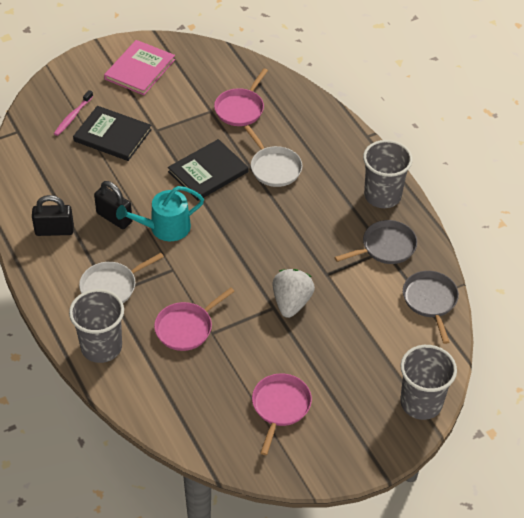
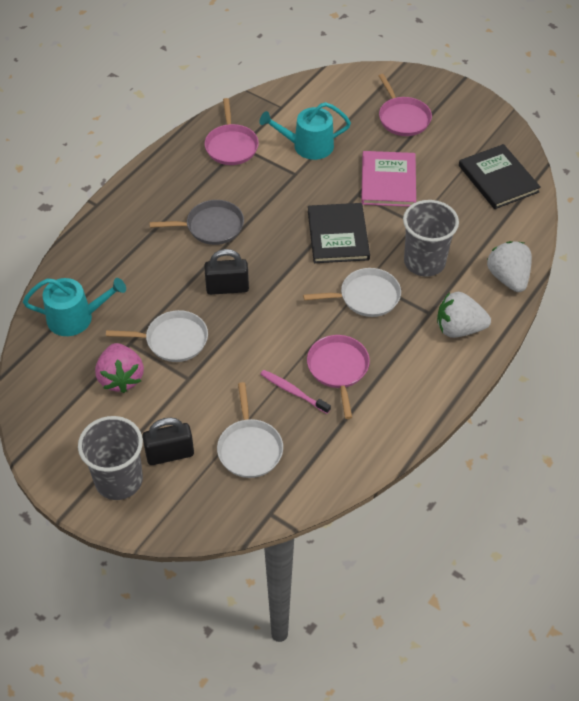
grey cup: [69,289,124,363] [363,140,413,208] [400,345,457,420] = 3 -> [78,416,143,500] [403,200,459,277] = 2
grey pan: [335,220,417,264] [403,271,459,344] = 2 -> [150,200,244,245] = 1
pink strawberry: none = 0 -> [95,343,144,393] = 1
turquoise watering can: [116,186,204,241] = 1 -> [23,278,126,336] [259,102,351,160] = 2
white pan: [79,253,164,303] [244,125,302,187] = 2 -> [106,310,208,362] [217,382,283,478] [303,268,401,317] = 3
white strawberry: [272,269,315,318] = 1 -> [437,292,491,338] [487,241,532,292] = 2

